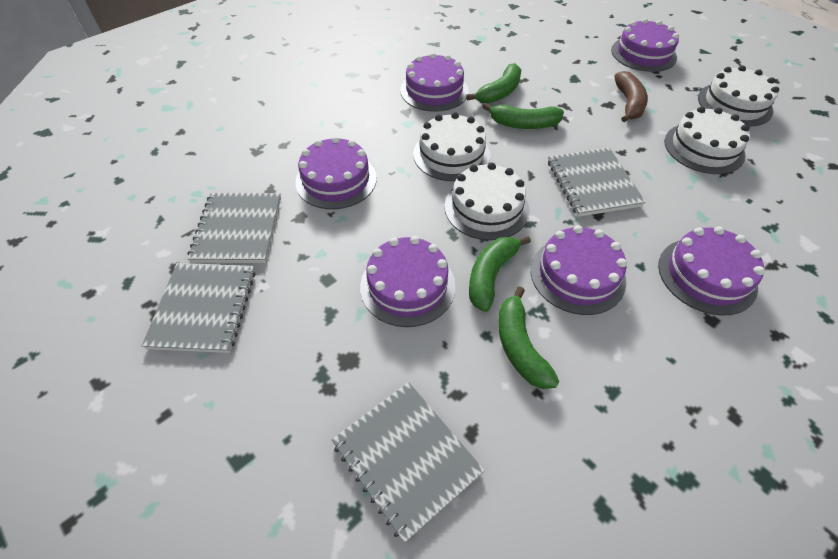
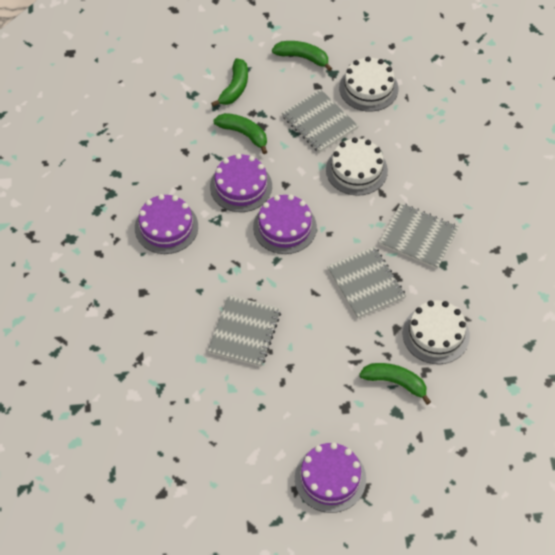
brown banana: [614,71,648,122] = 1 -> none = 0
purple cake: [295,136,377,209] [360,236,456,327] [400,53,469,112] [530,225,627,315] [611,18,679,72] [658,226,765,316] = 6 -> [135,194,198,254] [210,154,272,212] [253,194,317,254] [295,442,366,513] = 4
white cake: [413,112,491,181] [445,162,529,240] [665,107,750,174] [698,66,779,127] = 4 -> [326,137,388,196] [339,57,398,112] [403,300,470,364] = 3

